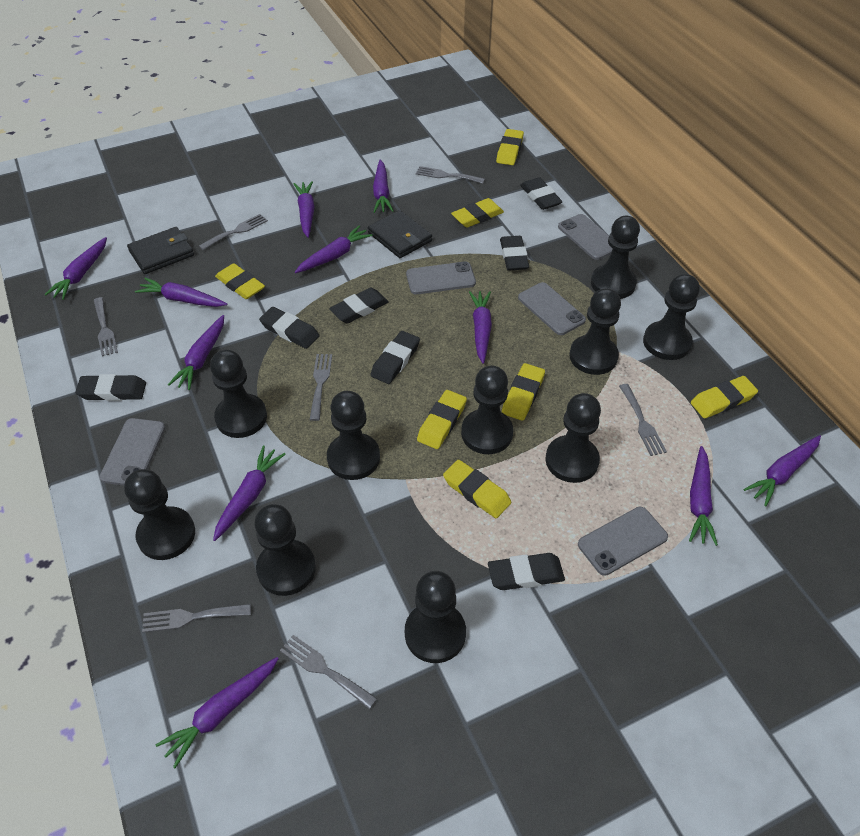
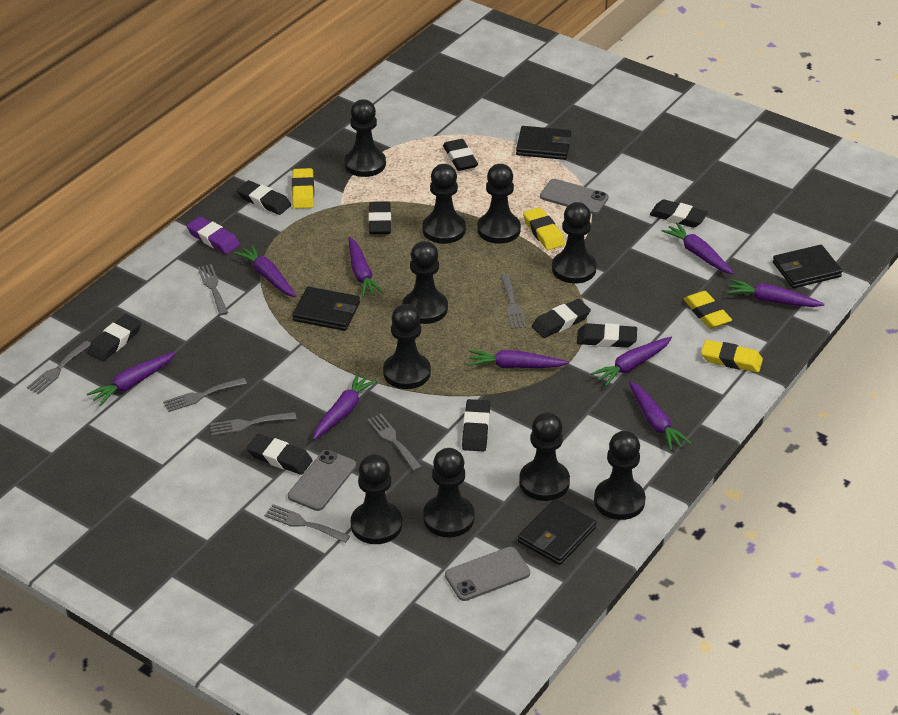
black eraser: [75,374,146,401] [259,307,319,349] [329,287,389,324] [371,331,420,384] [488,553,565,590] [500,236,529,271] [520,177,563,210] = 7 -> [88,314,141,361] [237,180,291,215] [247,434,313,475] [369,202,391,234] [443,139,478,171] [462,399,490,451] [532,299,591,338] [577,323,637,348] [650,199,708,228] = 9
black wallet: [127,227,194,274] [368,210,432,258] = 2 -> [292,286,360,331] [516,126,571,160] [518,499,596,565] [773,245,842,288] = 4
grey phone: [100,418,166,486] [406,261,476,294] [518,282,586,335] [558,214,613,260] [578,507,668,576] = 5 -> [288,450,356,511] [445,547,530,601] [540,179,609,214] = 3
purple carrot: [44,237,107,300] [135,278,227,307] [156,657,279,768] [168,315,224,390] [213,446,286,541] [293,181,315,238] [295,226,373,273] [373,160,394,213] [469,291,492,364] [689,446,718,546] [744,435,821,506] = 11 -> [87,352,176,406] [234,244,296,297] [313,373,377,440] [349,237,384,298] [468,350,569,368] [591,337,672,386] [629,381,691,451] [662,222,734,274] [727,279,825,307] = 9
purple eraser: none = 0 -> [187,216,240,254] = 1
yellow eraser: [215,263,265,299] [417,390,467,449] [443,460,511,518] [451,198,504,227] [496,129,524,165] [502,363,545,421] [691,376,758,418] = 7 -> [292,168,314,209] [523,207,565,250] [683,291,732,329] [701,340,763,373] = 4

